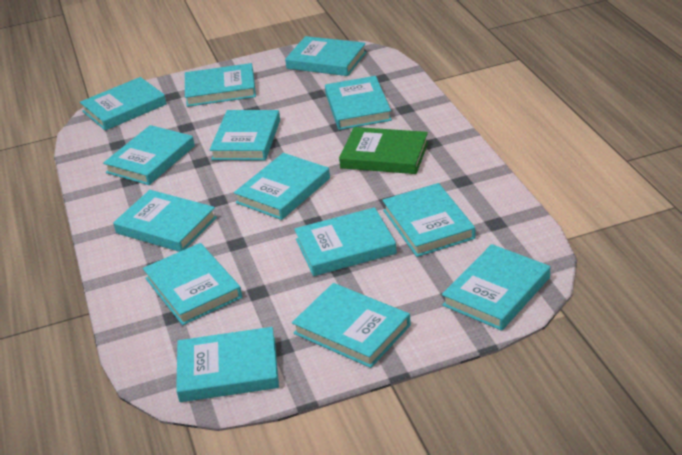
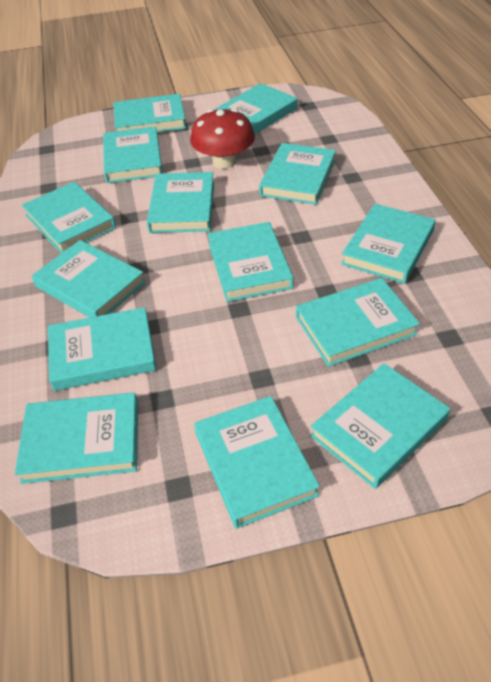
green book: [339,127,428,174] = 1 -> none = 0
red mushroom: none = 0 -> [190,109,255,169] = 1

